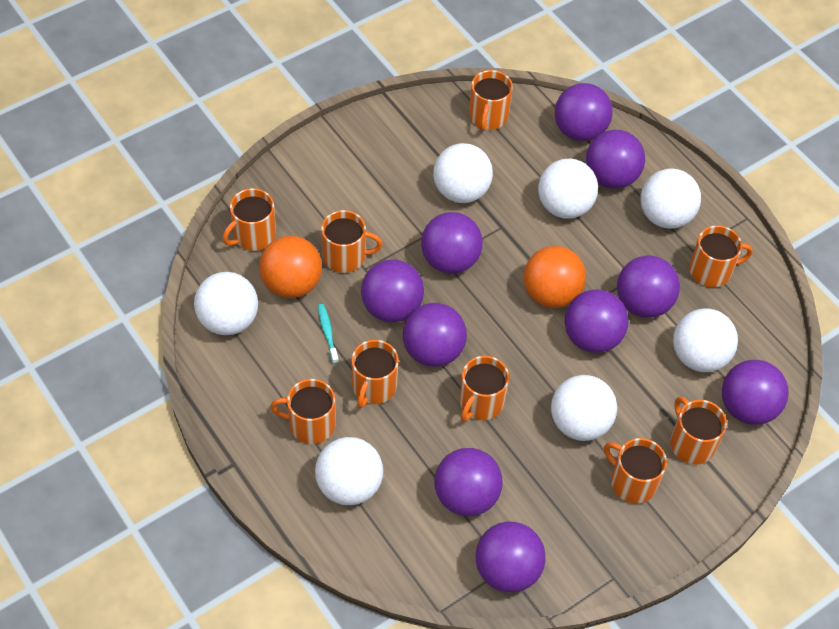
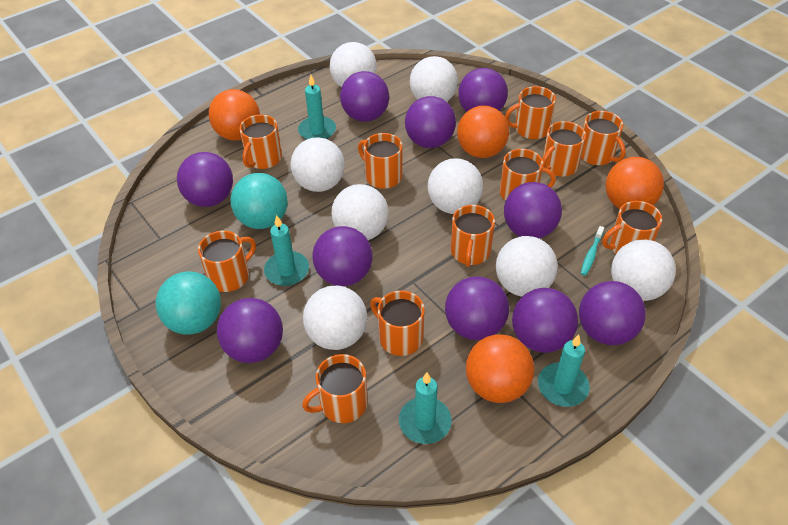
orange ball: [259,235,322,298] [523,246,586,308] = 2 -> [209,89,260,141] [457,105,509,158] [466,334,534,403] [606,157,664,209] = 4
orange mug: [223,188,276,251] [271,379,335,444] [321,210,383,273] [351,340,399,408] [460,356,509,422] [469,70,513,131] [604,438,667,504] [670,397,727,465] [689,225,753,287] = 9 -> [198,231,256,292] [239,115,282,169] [302,354,368,423] [358,133,403,189] [370,290,425,356] [451,205,495,267] [500,149,556,201] [505,86,556,139] [542,121,586,177] [581,111,626,165] [602,201,662,254] = 11
turquoise ball: none = 0 -> [156,271,221,335] [230,173,288,229] = 2
turquoise candle: none = 0 -> [264,215,309,286] [298,75,336,140] [399,372,452,444] [538,335,590,407] = 4
white ball: [194,272,258,335] [315,437,383,505] [433,143,493,203] [538,159,598,219] [551,375,617,441] [640,168,701,229] [673,308,738,372] = 7 -> [291,137,345,192] [303,286,367,350] [330,42,377,87] [331,184,389,240] [410,56,458,102] [428,158,483,214] [496,236,558,297] [611,239,676,301] = 8

